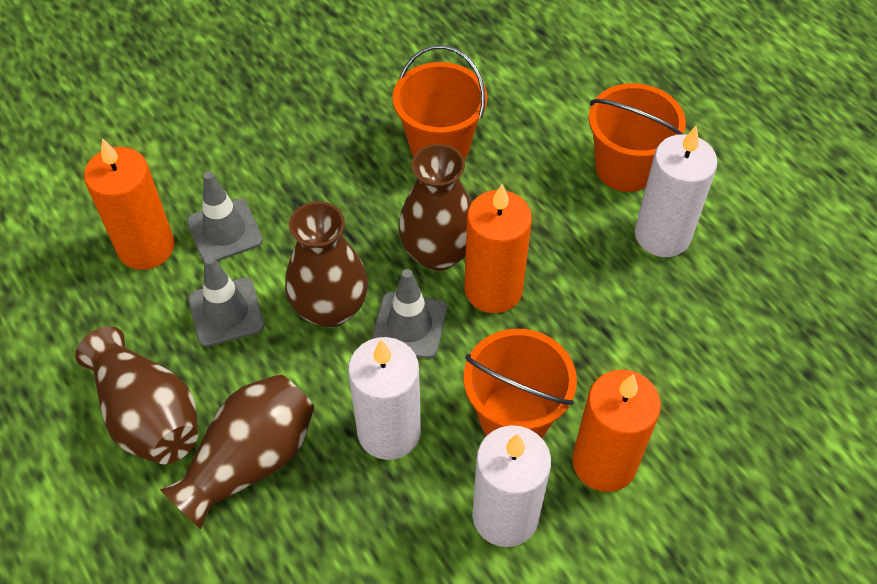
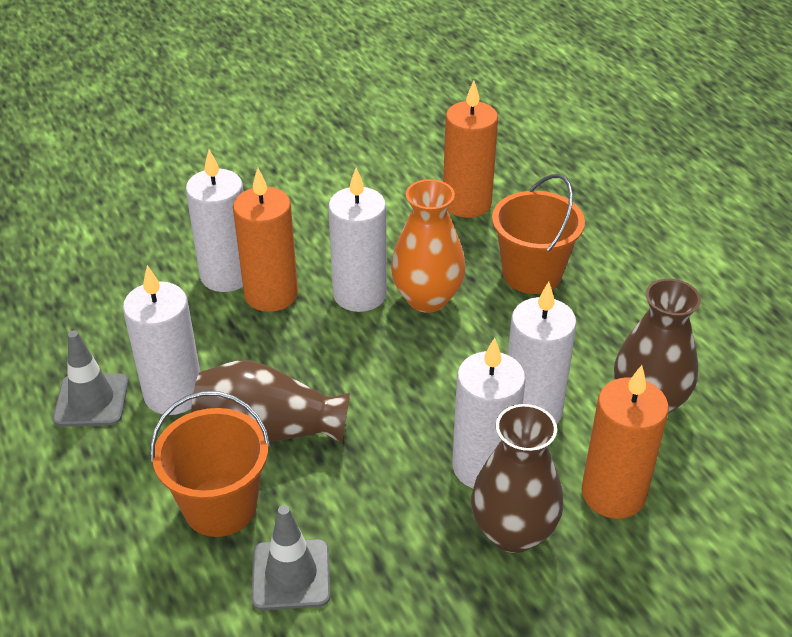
brown vase: [75,326,198,464] [160,374,314,529] [285,201,368,328] [398,144,472,271] = 4 -> [191,360,350,444] [471,404,564,553] [614,279,701,413] = 3
grey traffic cone: [187,171,263,262] [188,256,265,347] [371,269,447,359] = 3 -> [53,330,128,427] [252,505,330,610] = 2
orange bucket: [393,45,488,159] [464,329,577,438] [589,83,686,192] = 3 -> [150,391,270,537] [492,174,585,294] = 2
orange vase: none = 0 -> [391,179,466,313] = 1
white candle: [348,337,421,460] [472,425,551,547] [635,126,718,257] = 3 -> [123,265,200,415] [186,150,244,292] [328,168,387,312] [452,337,526,488] [508,282,577,424] = 5

